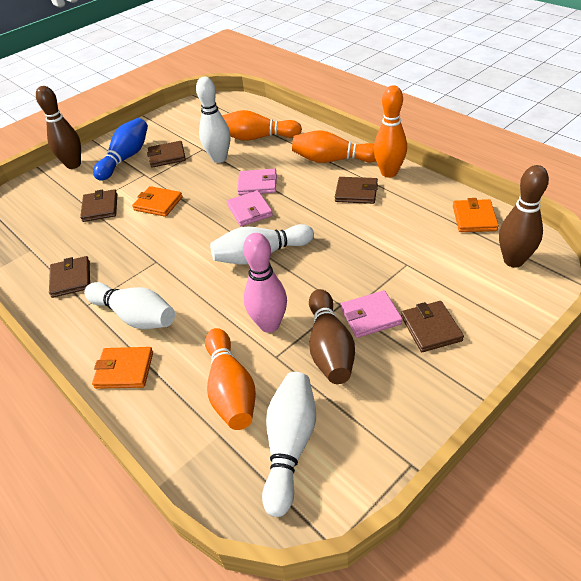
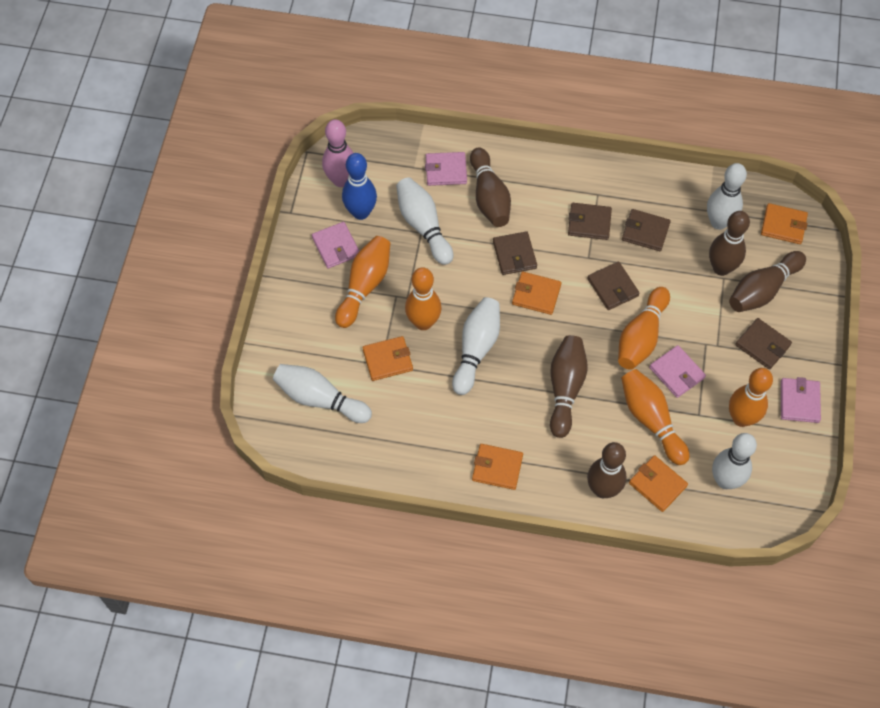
brown bowling pin: [36,86,81,169] [309,289,355,384] [499,165,549,267] = 3 -> [470,147,511,227] [550,335,588,438] [587,442,626,498] [709,211,750,276] [729,251,806,312] = 5
orange bowling pin: [205,328,256,430] [222,110,302,141] [292,130,376,163] [373,85,407,178] = 4 -> [335,236,390,328] [405,267,441,330] [618,287,670,370] [621,369,690,465] [729,368,773,427] = 5
orange wallet: [92,347,153,389] [132,186,182,217] [453,198,499,232] = 3 -> [363,336,413,381] [472,444,523,490] [512,272,562,315] [629,455,688,512] [761,203,808,244] = 5
pink wallet: [227,190,273,226] [237,168,277,195] [340,290,403,338] = 3 -> [312,222,359,269] [425,152,467,186] [649,345,706,398] [781,377,821,423] = 4
white bowling pin: [84,282,175,329] [196,77,230,163] [210,224,314,265] [262,372,316,517] = 4 -> [273,364,372,423] [396,177,453,265] [452,297,500,395] [707,163,747,230] [712,433,757,489] = 5

